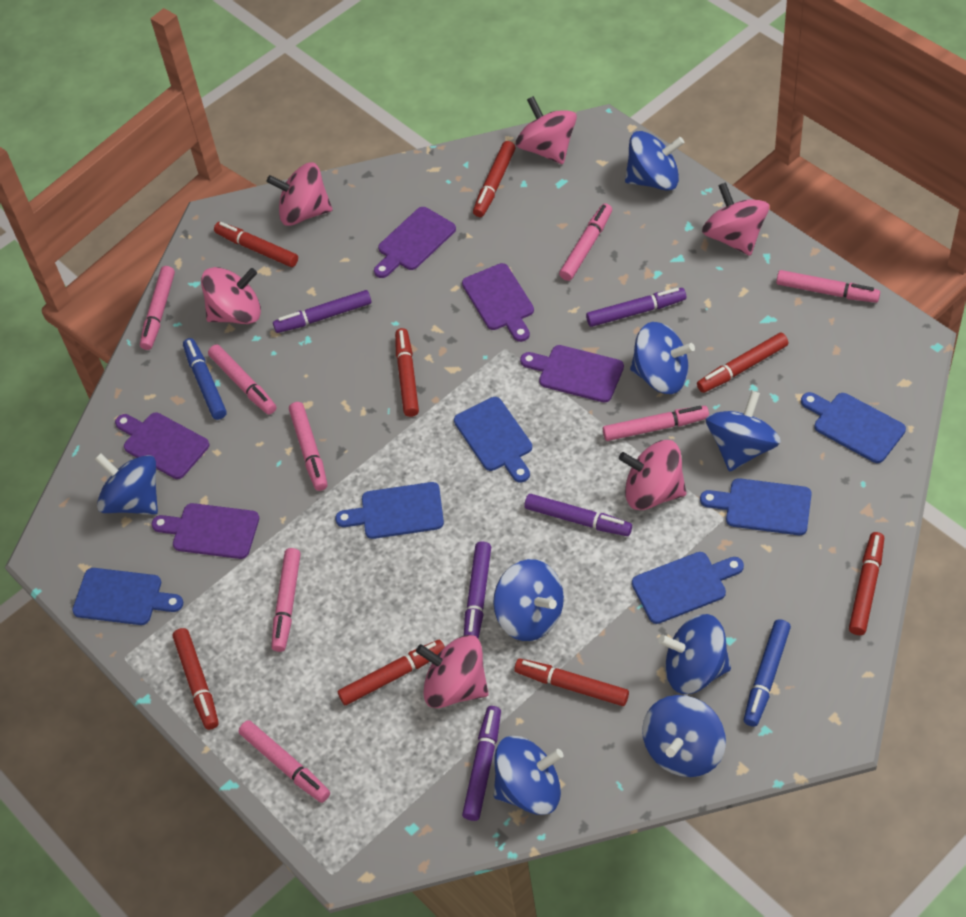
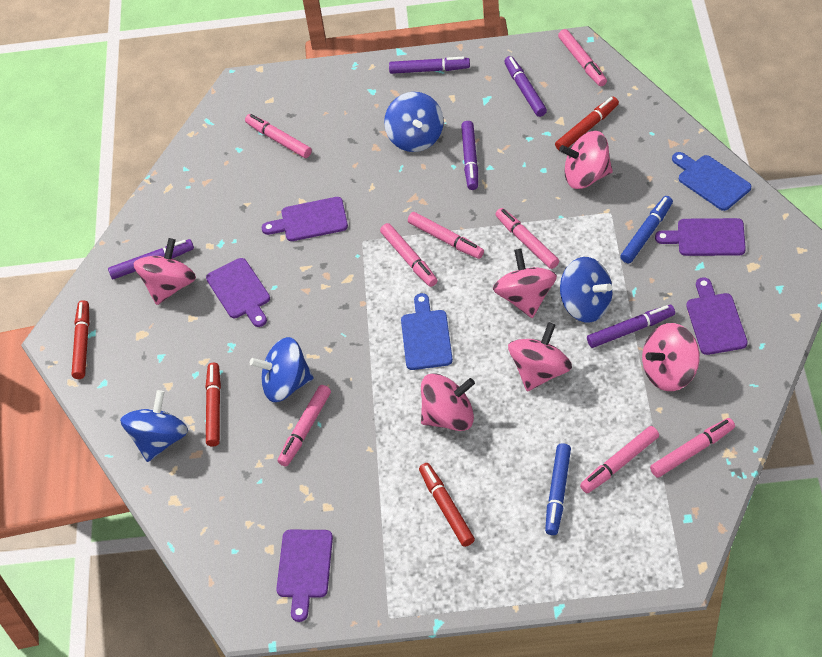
blue cutting board: [72,568,183,625] [335,482,444,539] [454,397,532,482] [632,552,744,624] [700,478,812,535] [801,392,906,463] = 6 -> [401,293,453,370] [672,152,751,211] = 2
blue spinning top: [95,453,158,515] [493,559,564,641] [494,736,564,815] [625,131,684,191] [630,322,695,394] [642,695,726,777] [658,614,731,694] [706,391,781,472] = 8 -> [120,390,188,462] [250,337,313,402] [384,92,444,152] [560,257,612,323] = 4
red marker: [173,628,219,730] [214,222,298,267] [338,640,445,705] [395,328,419,417] [473,141,516,217] [514,659,629,706] [697,333,789,393] [849,532,884,635] = 8 -> [72,300,89,379] [206,363,221,447] [419,463,475,547] [555,97,619,150] = 4

